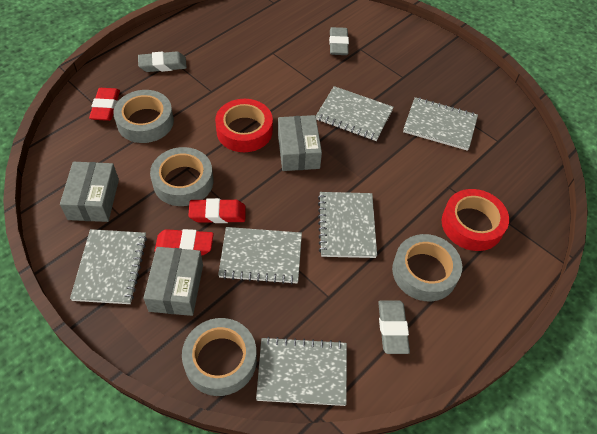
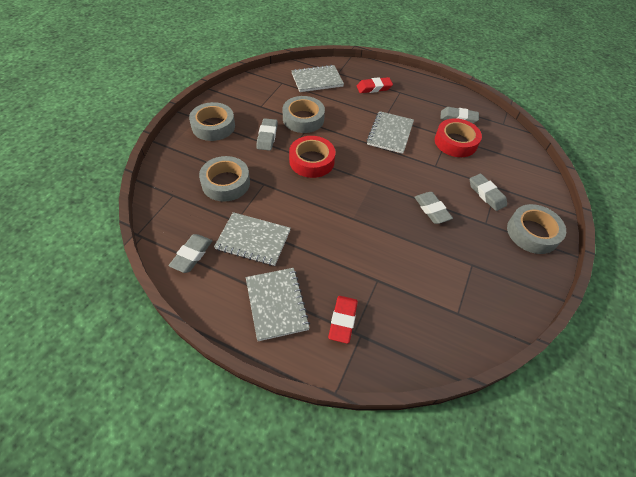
grey box: [60,162,119,222] [143,247,203,316] [278,115,322,171] = 3 -> none = 0
grey eraser: [138,51,187,72] [329,27,349,55] [378,300,410,354] = 3 -> [169,234,212,273] [256,118,278,151] [414,192,453,224] [440,107,479,124] [470,174,507,211] = 5
grey notebook: [70,229,147,304] [218,227,302,284] [256,337,347,406] [316,86,394,141] [318,192,377,258] [403,97,478,151] = 6 -> [214,212,291,266] [246,268,310,341] [291,65,344,92] [367,111,414,154] = 4
red eraser: [89,88,120,121] [154,229,214,255] [188,198,246,223] = 3 -> [328,296,358,344] [357,77,393,93] = 2

